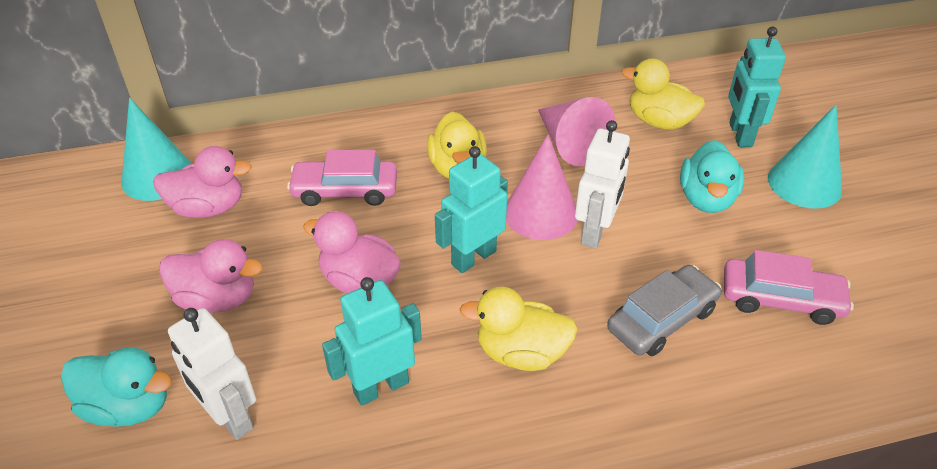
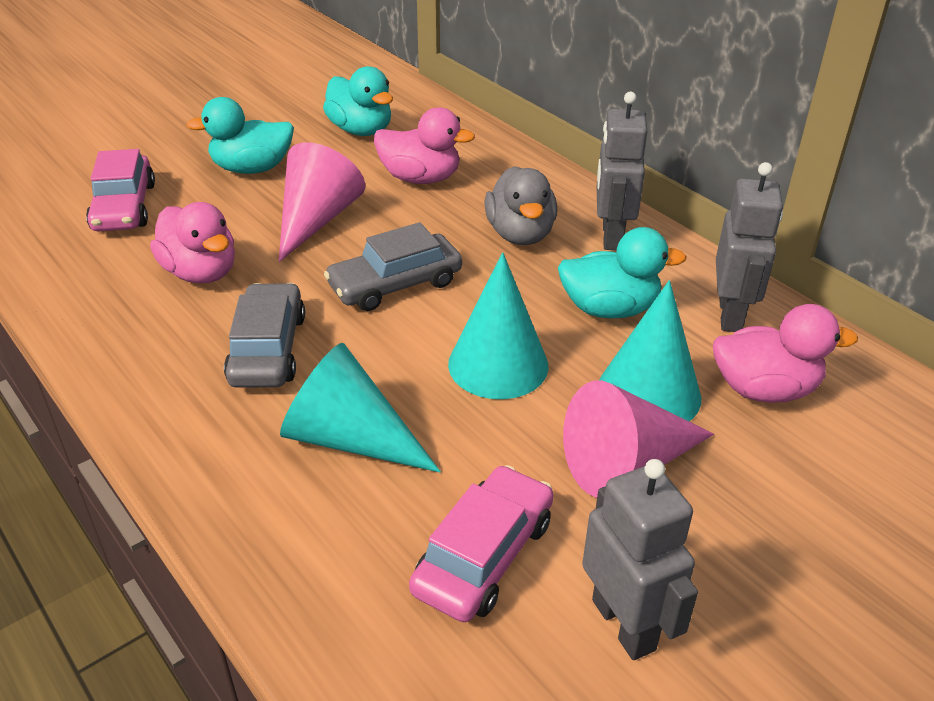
grey car: [607,265,722,356] = 1 -> [224,283,305,388] [324,222,462,311] = 2
grey duck: none = 0 -> [484,166,557,245] = 1
grey robot: none = 0 -> [582,459,698,660] [597,92,647,250] [716,162,783,332] = 3
turquoise cone: [121,98,192,201] [768,105,842,209] = 2 -> [280,343,441,473] [448,252,548,399] [599,280,701,421] = 3
turquoise duck: [61,347,172,427] [680,140,744,213] = 2 -> [186,97,294,174] [323,66,393,136] [558,227,687,318] = 3
turquoise robot: [322,277,422,406] [435,146,508,273] [728,27,786,147] = 3 -> none = 0
white robot: [168,308,256,440] [575,120,630,248] = 2 -> none = 0
yellow duck: [427,112,487,179] [460,287,578,371] [621,59,705,130] = 3 -> none = 0

